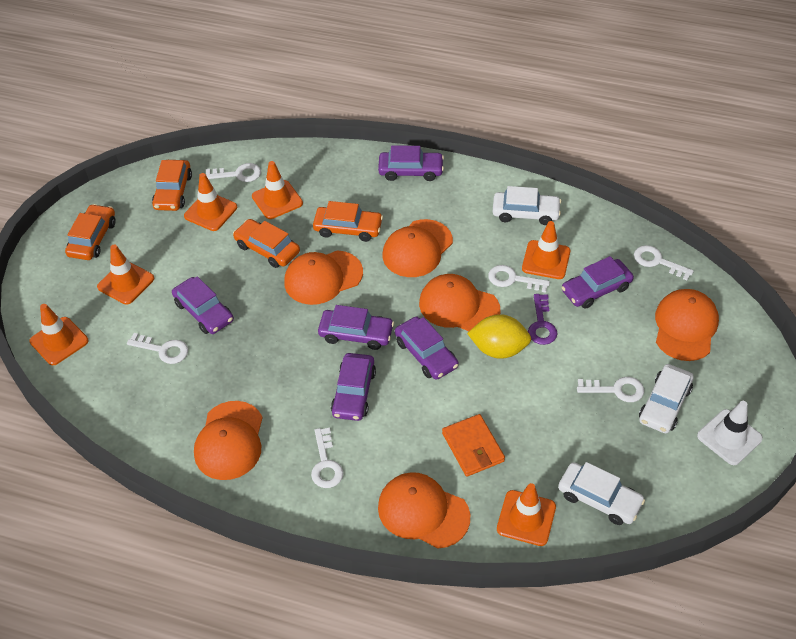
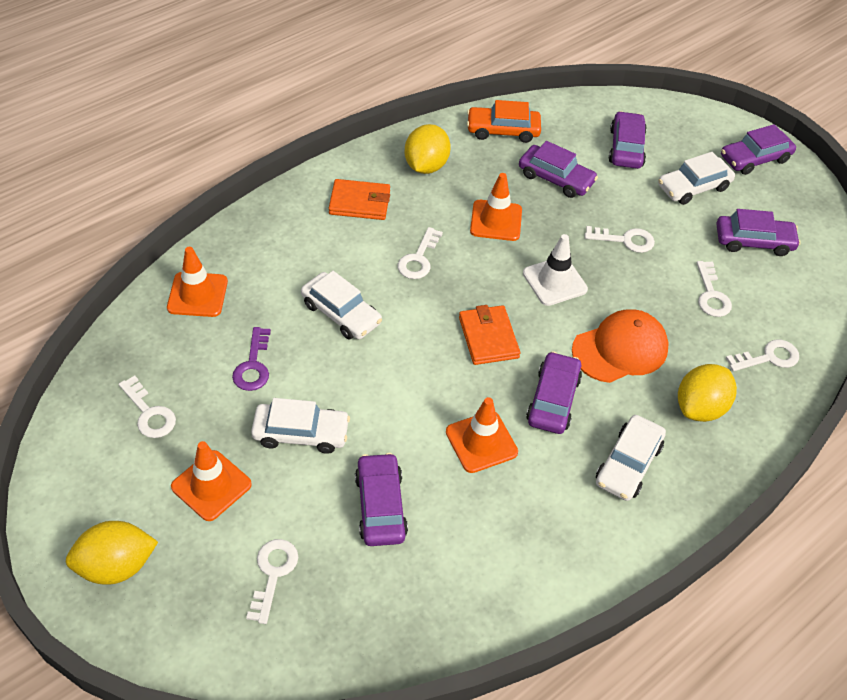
orange cap: [194,401,263,480] [284,250,363,305] [378,472,470,549] [383,219,453,277] [419,274,500,331] [655,289,719,361] = 6 -> [572,309,669,383] = 1
orange car: [65,204,116,260] [152,160,192,211] [233,219,300,268] [313,201,383,242] = 4 -> [467,100,541,143] = 1
orange traffic cone: [29,304,89,365] [97,245,154,305] [184,173,237,231] [252,161,303,219] [497,483,556,546] [522,221,570,279] = 6 -> [167,247,228,317] [171,441,252,521] [446,397,518,473] [470,173,522,241] = 4
orange wallet: [442,414,505,476] = 1 -> [329,179,390,220] [459,305,520,365] = 2
white car: [493,186,561,225] [558,462,645,525] [639,364,694,433] = 3 -> [251,398,350,454] [301,271,382,340] [596,415,666,501] [658,152,735,205] = 4
yellow lemon: [467,314,531,359] = 1 -> [66,521,158,585] [405,124,451,174] [678,364,737,422] = 3

